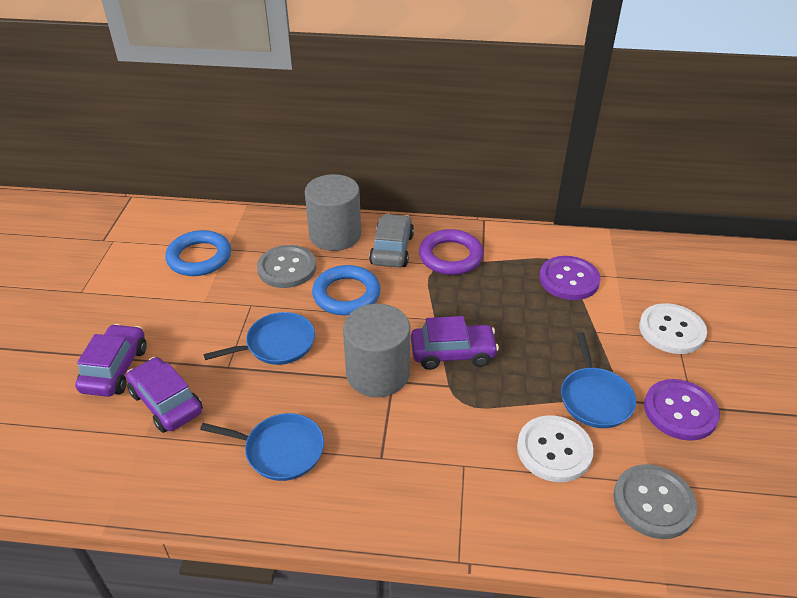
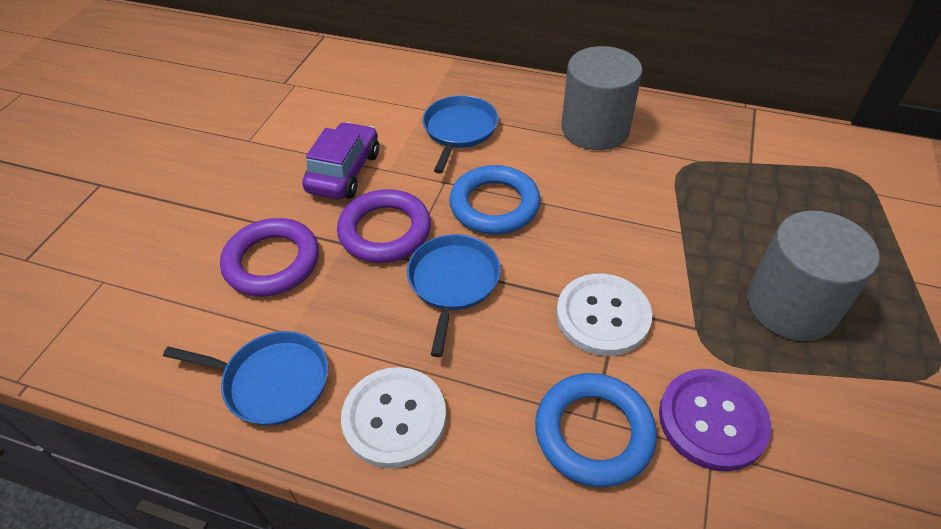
grey button: [257,245,316,288] [613,464,697,539] = 2 -> none = 0
grey car: [369,214,414,267] = 1 -> none = 0
purple button: [539,256,601,300] [644,379,720,441] = 2 -> [659,369,771,472] = 1
purple car: [75,324,147,397] [126,357,203,433] [411,316,499,370] = 3 -> [302,122,379,199] = 1
purple ring: [419,229,484,275] = 1 -> [220,218,319,297] [337,189,431,263] = 2

